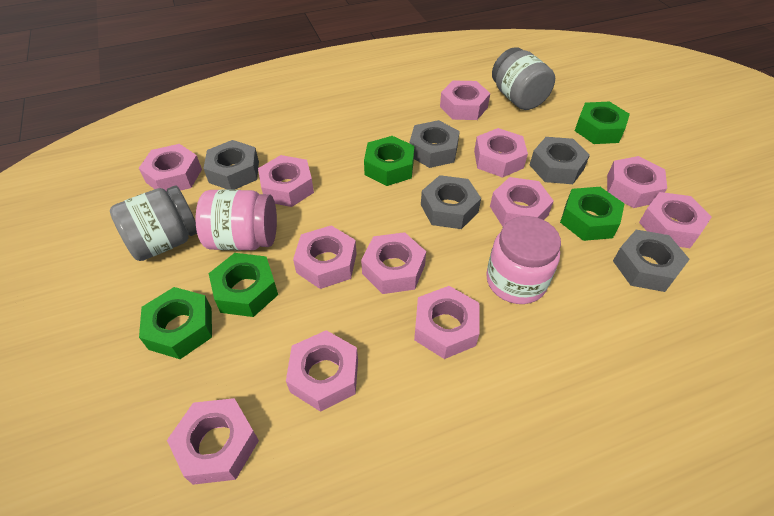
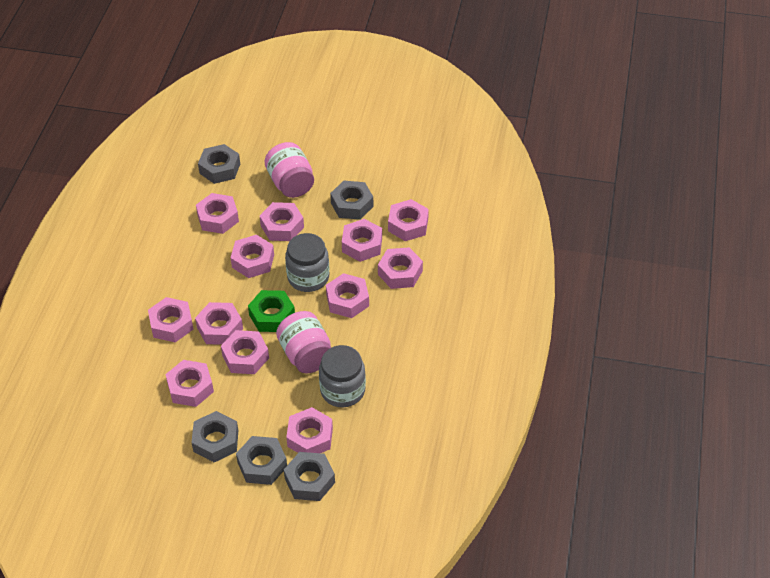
green nut: [139,287,212,359] [208,253,278,317] [364,136,414,186] [560,187,624,241] [575,101,630,144] = 5 -> [248,290,295,332] = 1

